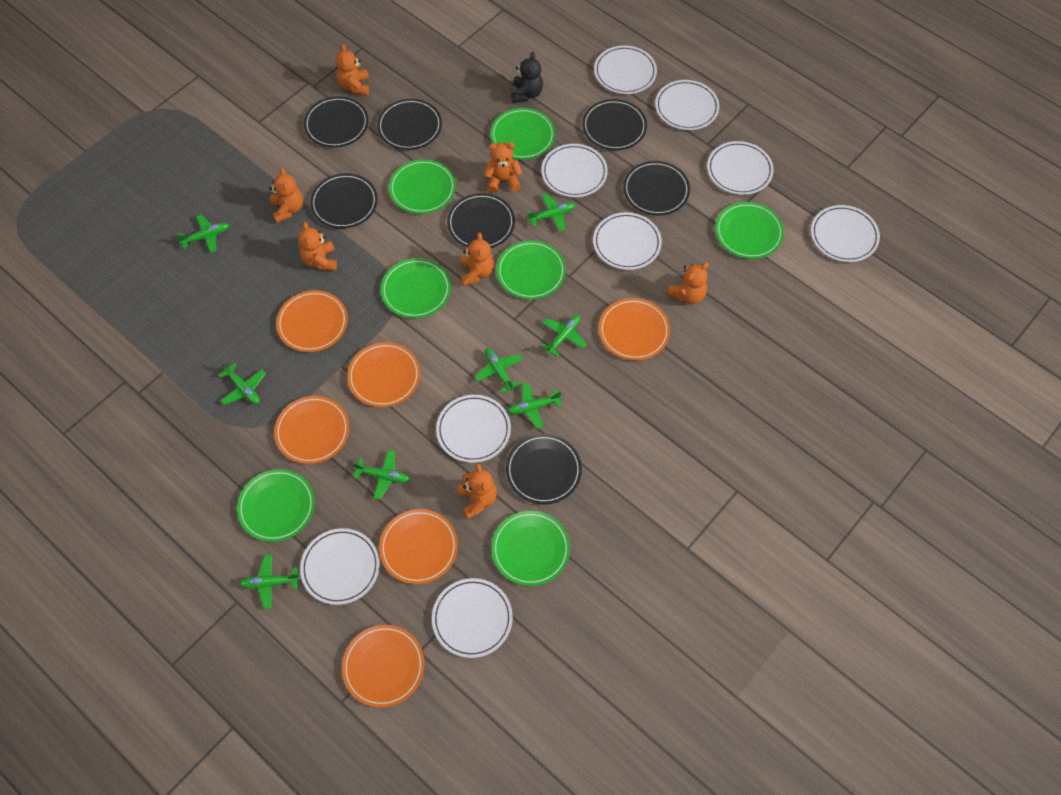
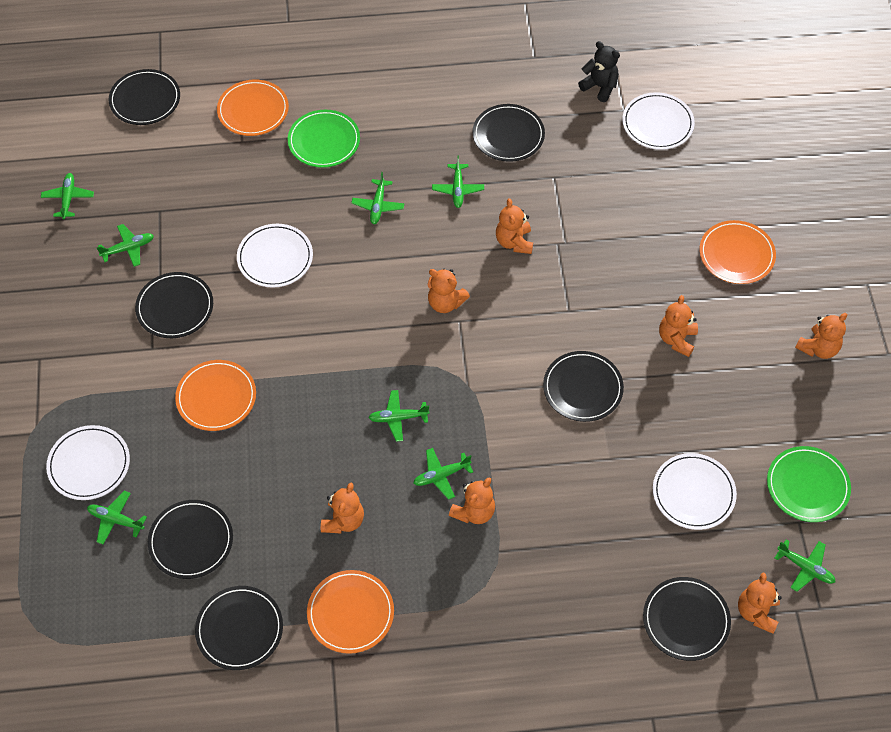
green plate: [237,469,315,542] [381,258,451,318] [389,159,456,214] [490,108,555,160] [492,511,570,586] [496,240,566,300] [715,202,784,259] = 7 -> [288,110,360,168] [767,446,851,522] = 2
orange plate: [274,396,349,464] [276,290,348,352] [342,625,424,708] [347,342,420,407] [379,509,458,584] [599,298,670,360] = 6 -> [175,360,256,431] [217,79,289,136] [307,570,394,654] [700,220,776,284] = 4
white plate: [300,528,380,605] [432,578,513,658] [436,395,511,463] [541,144,608,197] [593,212,662,270] [594,45,657,94] [655,80,719,130] [707,141,774,195] [811,205,880,262] = 9 -> [46,425,130,500] [237,224,313,287] [622,92,695,150] [653,453,737,530] = 4

